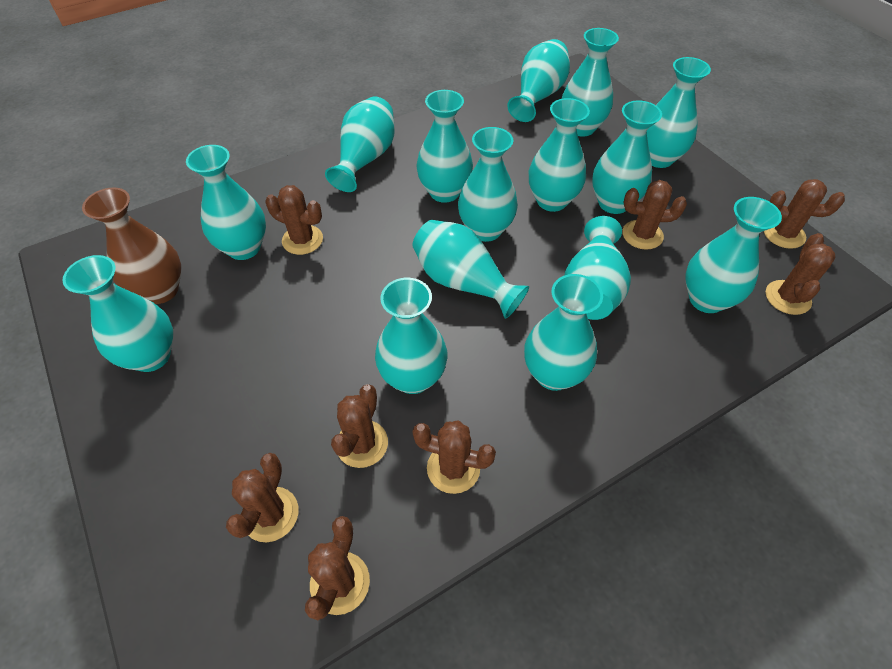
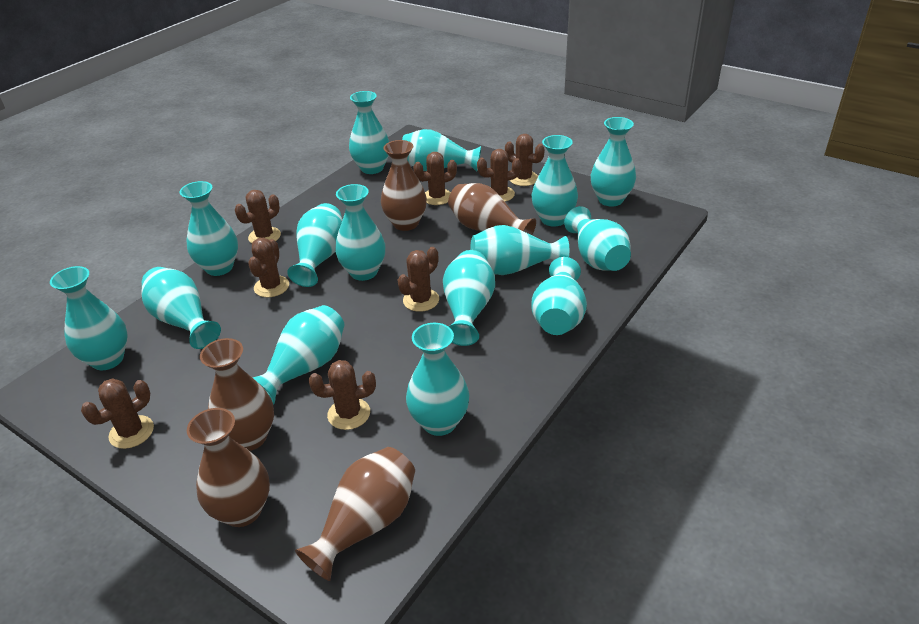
brown vase: [82,187,181,304] = 1 -> [187,408,270,527] [200,338,274,451] [295,447,415,581] [381,140,427,231] [448,183,536,235] = 5

